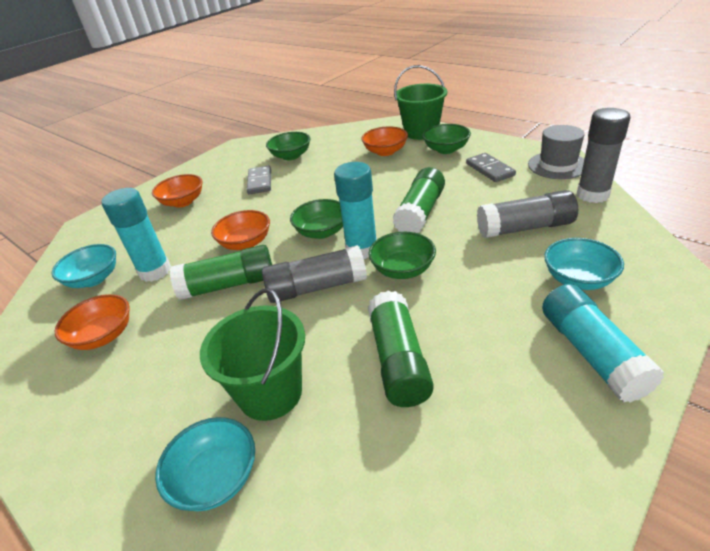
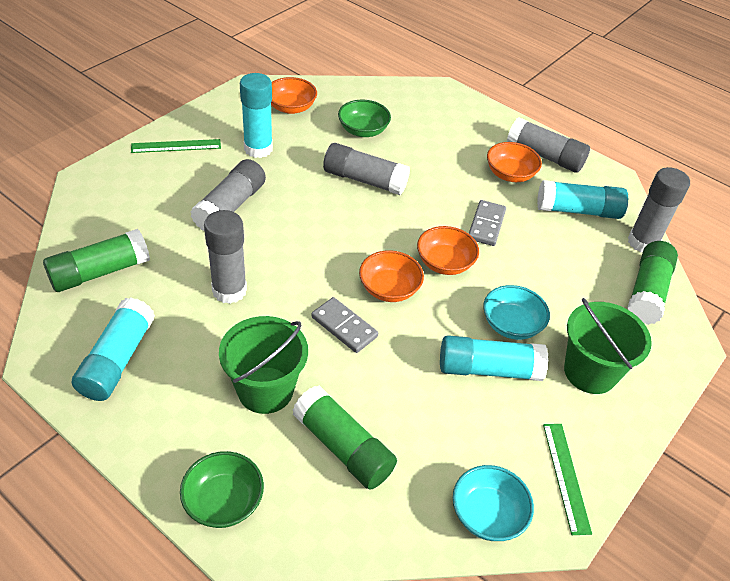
green bowl: [266,132,311,160] [290,199,343,239] [368,232,436,279] [422,124,471,154] = 4 -> [180,451,264,528] [338,100,391,137] = 2
green ruler: none = 0 -> [131,139,221,153] [543,424,592,535] = 2
grey glue stick: [262,245,367,303] [477,190,578,238] [577,108,630,203] = 3 -> [190,159,266,231] [204,210,247,304] [323,143,410,195] [507,117,590,173] [628,167,690,252] = 5
grey hat: [528,125,585,179] = 1 -> none = 0
turquoise bowl: [52,244,116,288] [155,417,255,511] [544,238,624,290] = 3 -> [453,465,534,541] [483,285,550,340] = 2
turquoise glue stick: [102,188,171,282] [334,162,377,259] [542,284,664,402] = 3 -> [72,297,155,401] [240,73,273,158] [440,335,548,381] [537,180,628,219] = 4

